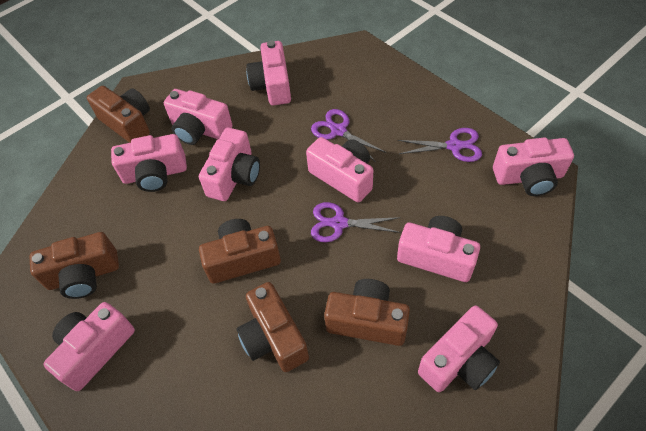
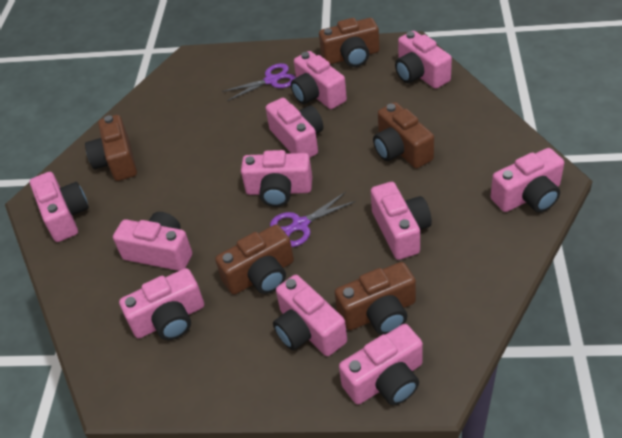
pink camera: [43,302,135,391] [111,134,187,192] [164,89,232,145] [199,128,260,201] [246,41,291,106] [306,137,373,203] [397,216,480,282] [418,306,500,392] [493,137,574,196] = 9 -> [30,172,89,242] [113,212,192,271] [119,268,204,340] [241,150,312,207] [266,98,323,158] [273,275,347,356] [291,51,347,109] [339,324,423,405] [371,182,432,260] [395,31,452,89] [490,148,564,212] = 11
purple scissors: [311,109,386,162] [311,202,401,242] [398,128,482,162] = 3 -> [222,63,296,101] [270,192,355,247] = 2

